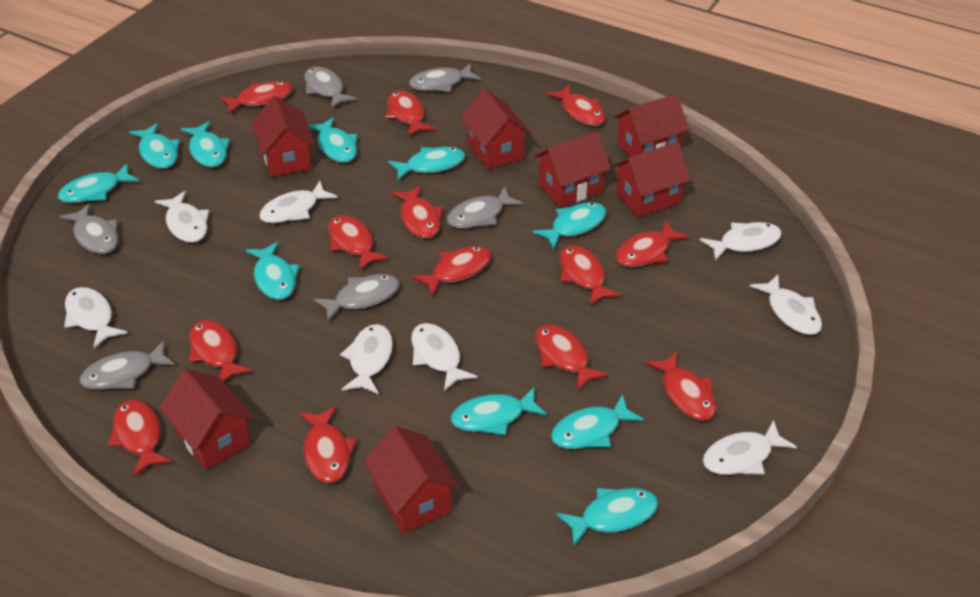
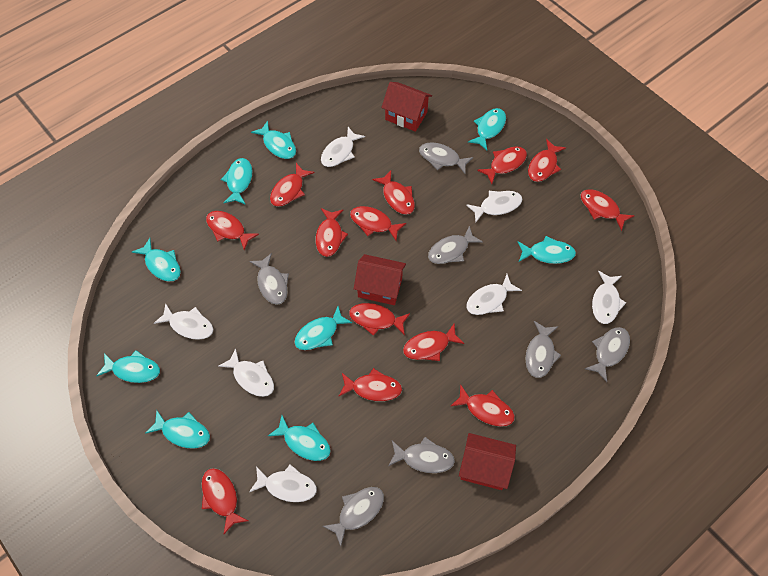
grey fish: [60,203,118,254] [80,340,175,390] [304,66,357,109] [313,274,399,322] [409,63,481,92] [447,187,523,228] = 6 -> [249,253,289,305] [323,487,384,546] [388,437,455,473] [419,142,473,174] [428,226,483,264] [525,321,561,378] [585,327,630,382] = 7
red house: [160,369,254,470] [252,96,315,177] [364,426,460,533] [460,89,532,169] [534,132,611,207] [612,142,691,217] [614,94,689,157] = 7 -> [354,254,406,305] [381,82,432,132] [459,433,516,490] = 3
turquoise fish: [58,163,139,203] [129,123,180,169] [181,121,230,167] [246,241,300,300] [308,117,357,163] [388,147,465,181] [451,387,547,435] [532,202,606,250] [551,394,644,449] [556,488,658,547] = 10 -> [97,350,160,383] [132,238,181,282] [145,410,210,448] [221,158,252,205] [251,120,296,159] [268,415,331,461] [295,306,352,350] [468,108,506,151] [518,236,576,264] = 9
white fish: [64,287,127,348] [155,191,209,243] [259,181,338,223] [340,324,393,394] [411,323,477,391] [700,222,782,261] [703,420,797,475] [750,275,822,335] = 8 -> [154,303,213,340] [218,348,274,397] [249,464,317,502] [321,127,365,167] [466,191,522,223] [466,274,522,315] [592,271,626,324] = 7

